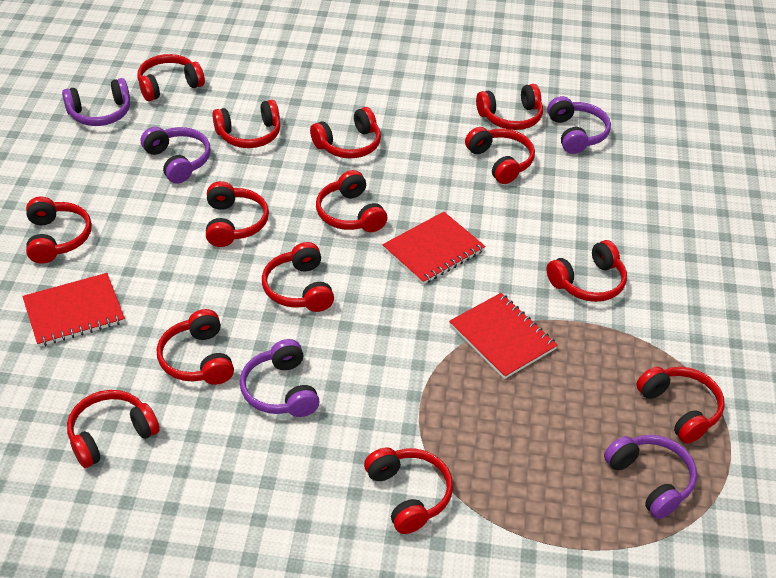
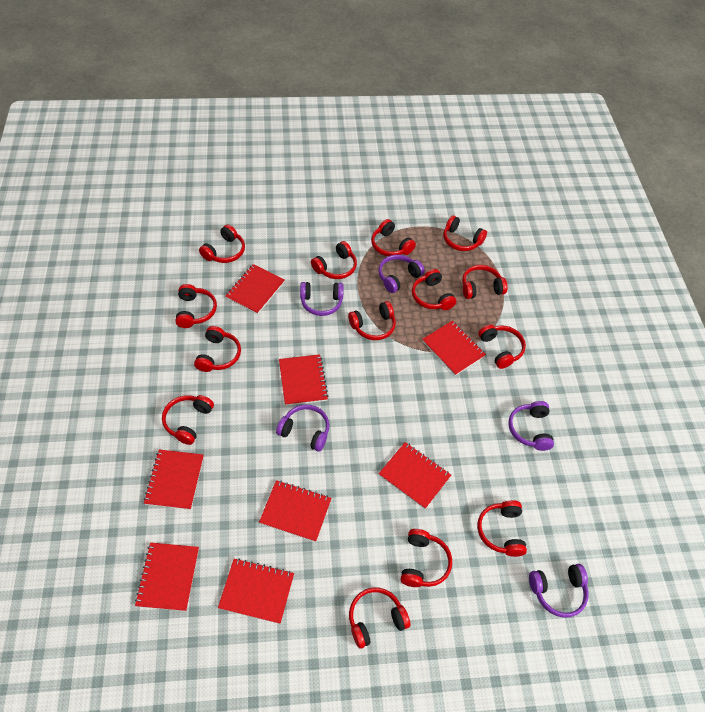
red notebook: [22,273,125,347] [382,212,486,285] [449,293,558,379] = 3 -> [135,542,199,611] [144,449,204,510] [218,558,294,624] [225,264,285,314] [259,480,332,542] [279,354,328,406] [379,442,451,509] [422,321,486,376] = 8

